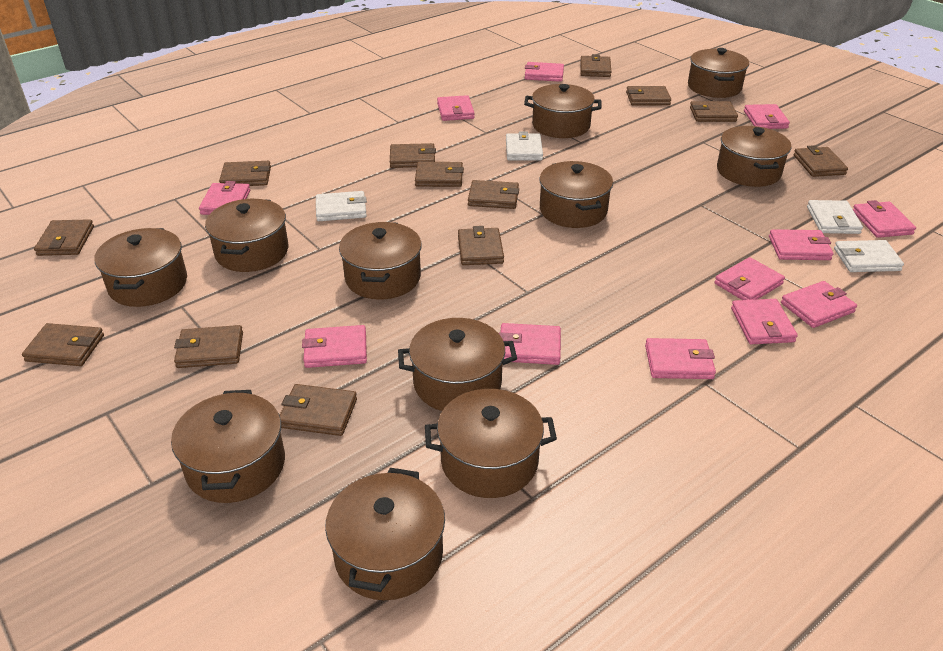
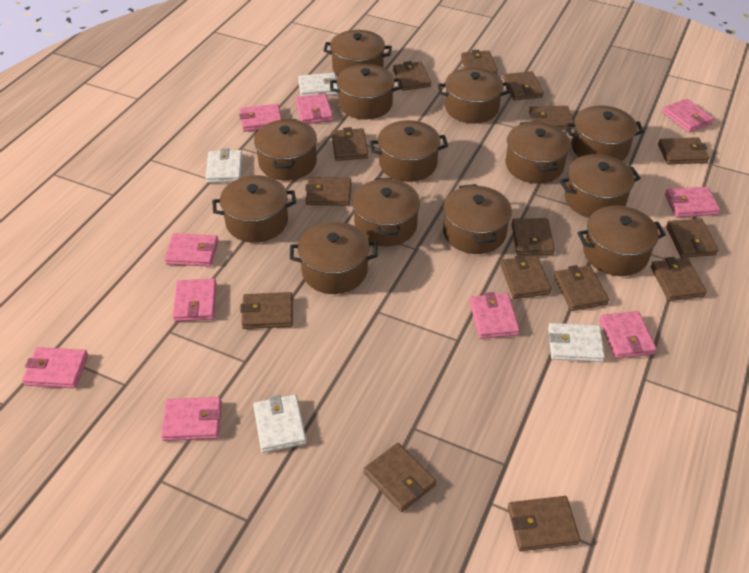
brown pot: [94,228,187,307] [171,390,285,503] [205,199,288,272] [325,468,445,600] [339,222,422,300] [398,318,517,411] [425,389,557,498] [524,84,601,138] [539,161,613,228] [688,48,749,98] [717,126,791,187] = 11 -> [212,175,296,243] [254,119,317,181] [290,222,378,294] [323,30,392,76] [330,64,401,119] [352,178,420,246] [370,120,448,182] [438,68,510,124] [443,184,512,254] [505,121,571,184] [559,154,641,218] [566,106,644,161] [578,206,666,276] = 13
brown wallet: [22,323,104,366] [34,219,94,256] [174,325,243,368] [219,161,271,186] [280,384,357,436] [390,143,436,168] [415,162,464,187] [458,226,504,265] [468,180,519,209] [580,54,611,77] [626,86,671,106] [690,101,738,122] [794,145,848,177] = 13 -> [240,292,293,329] [305,177,351,206] [331,127,368,161] [364,443,436,512] [393,61,431,91] [461,50,498,74] [501,255,551,299] [504,71,544,100] [508,496,580,551] [511,218,555,255] [529,106,574,130] [554,265,609,311] [651,257,707,301] [658,137,709,165] [666,219,718,258] = 15
pink wallet: [199,181,250,215] [302,325,367,368] [437,95,475,121] [499,323,561,365] [525,62,564,82] [645,338,716,379] [714,257,785,300] [731,299,798,344] [744,104,790,129] [769,229,833,260] [781,281,857,328] [853,200,916,238] = 12 -> [22,347,88,388] [161,397,222,441] [164,233,218,267] [173,278,217,322] [239,104,282,132] [296,93,333,124] [470,292,520,339] [599,311,657,359] [662,99,714,133] [665,187,720,217] = 10

